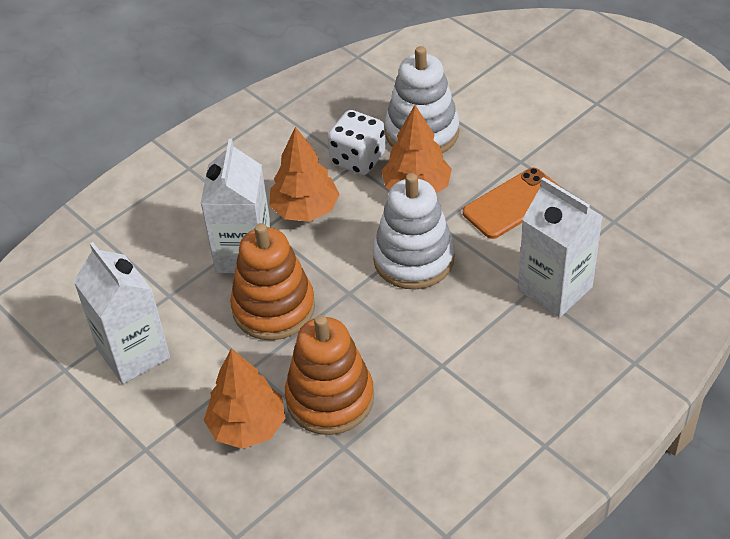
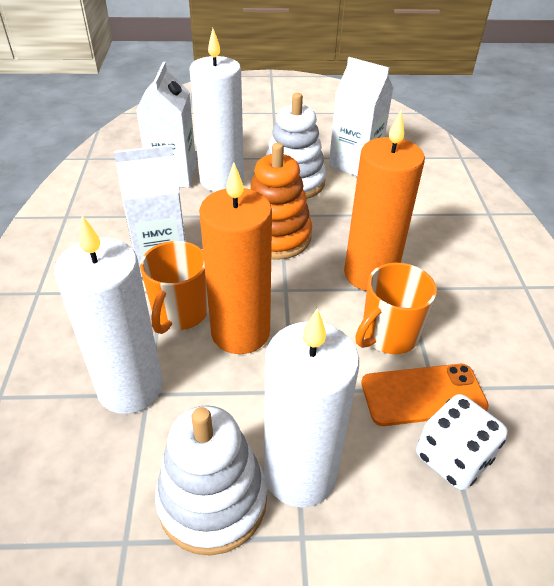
orange candle: none = 0 -> [199,162,272,354] [344,110,425,291] = 2
orange mug: none = 0 -> [140,241,208,334] [355,263,437,354] = 2
orange stacking toy: [230,223,315,340] [285,315,374,435] = 2 -> [251,142,312,260] = 1
orange tree: [204,348,286,449] [269,127,340,222] [382,105,452,194] = 3 -> none = 0
white candle: none = 0 -> [54,215,163,414] [189,28,244,192] [264,308,359,508] = 3

